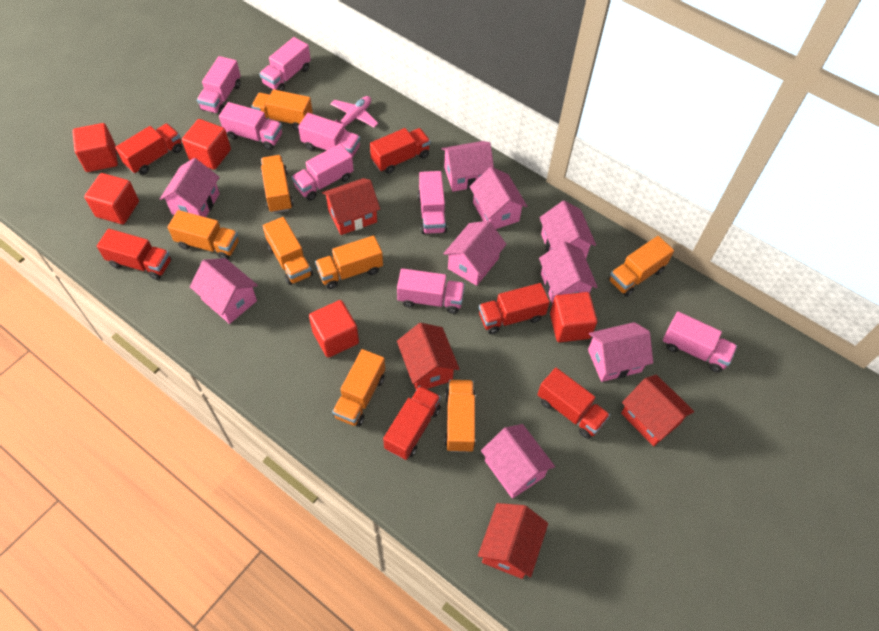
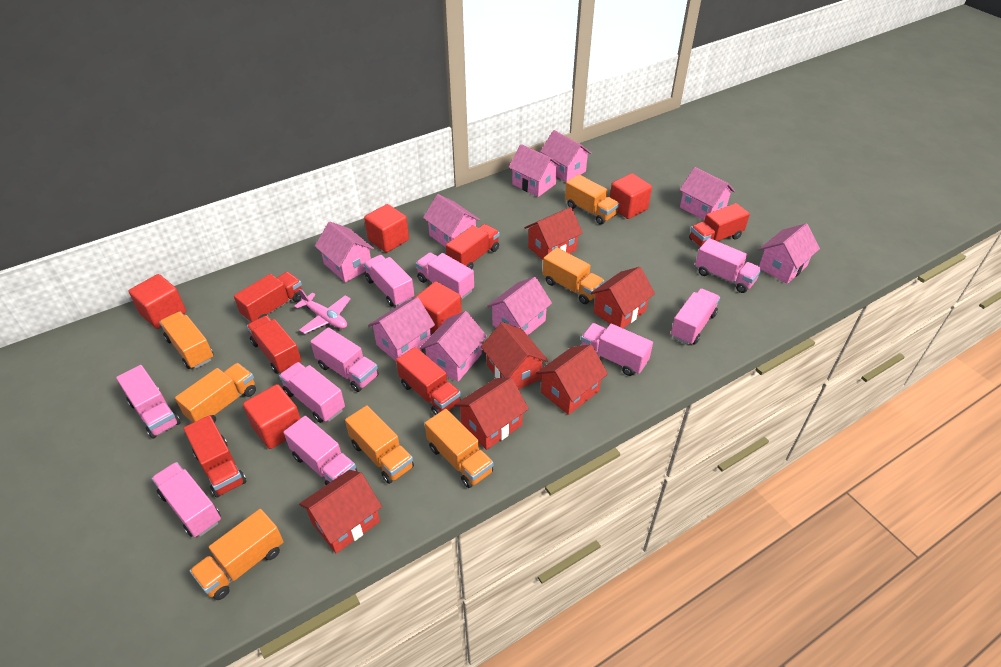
orange truck: [167,210,239,260] [251,89,313,131] [261,155,293,213] [263,217,313,285] [315,235,383,289] [332,349,385,427] [444,380,476,452] [608,236,674,297] = 8 -> [159,312,214,369] [175,363,256,423] [190,509,284,600] [345,405,414,484] [425,409,493,488] [543,247,604,304] [565,174,619,225] = 7
pink truck: [197,56,241,114] [219,102,282,150] [259,37,311,91] [292,144,354,201] [298,113,360,158] [397,268,465,314] [418,171,447,234] [663,312,737,373] = 8 -> [116,365,181,439] [151,462,221,537] [279,362,345,423] [284,416,358,485] [310,327,379,392] [364,255,414,306] [416,252,474,300] [581,323,653,376] [671,288,720,345] [695,238,762,293] = 10
red house: [322,178,380,235] [397,323,460,390] [478,503,548,579] [621,375,694,446] = 4 -> [299,470,382,553] [455,377,529,450] [481,322,548,389] [525,207,583,260] [536,344,608,415] [591,267,655,328] = 6

